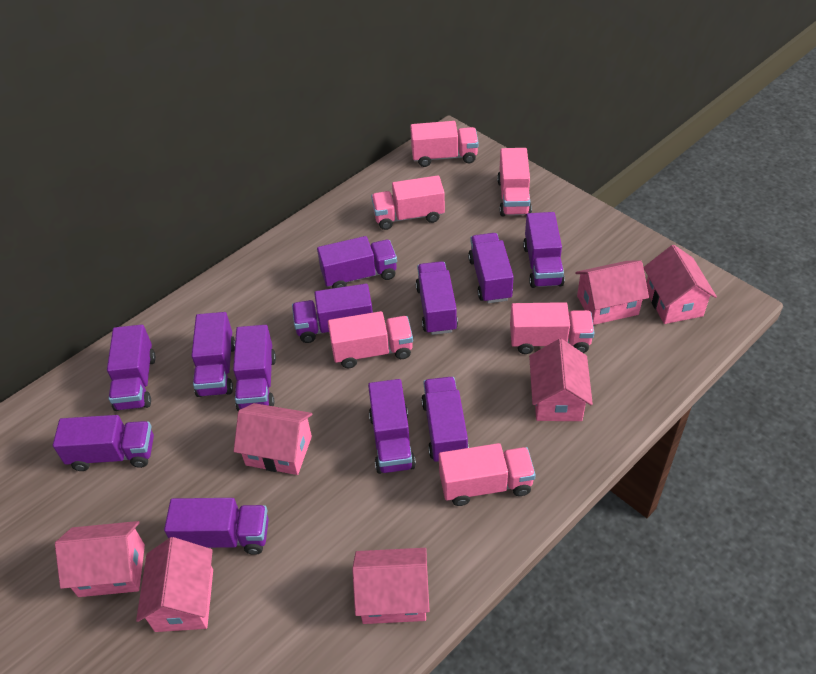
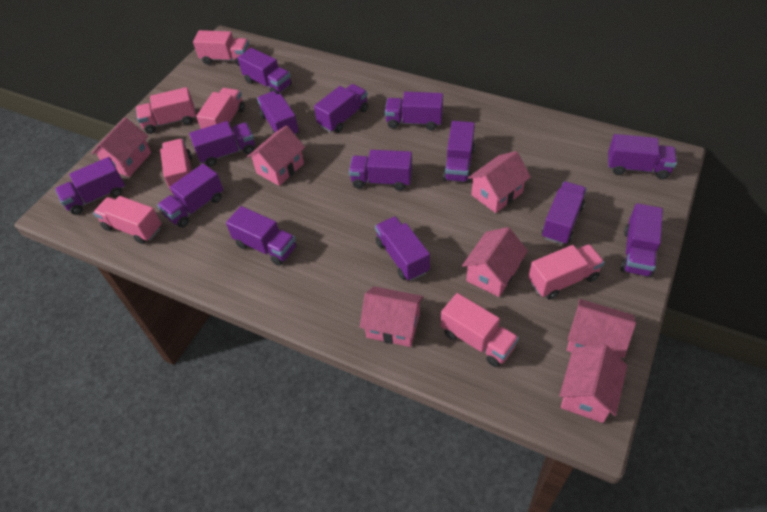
pink truck: [328,311,413,368] [371,175,445,230] [410,121,479,167] [439,443,536,506] [497,148,532,216] [510,302,594,354] = 6 -> [93,196,162,244] [136,87,196,134] [160,139,192,193] [193,30,250,66] [196,88,245,129] [441,293,519,367] [528,244,605,300] = 7
purple truck: [53,415,154,471] [107,324,156,411] [164,498,269,555] [191,312,235,397] [233,325,276,411] [292,284,373,343] [317,236,397,288] [368,379,416,474] [415,261,458,335] [421,377,469,462] [468,233,514,303] [523,212,565,288] = 12 -> [55,157,125,215] [157,163,223,228] [189,121,255,166] [226,206,296,266] [238,48,292,94] [257,91,299,135] [314,84,368,133] [349,150,412,191] [375,216,430,281] [385,92,443,130] [443,121,475,183] [542,182,587,245] [608,134,677,180] [620,203,663,277] = 14

